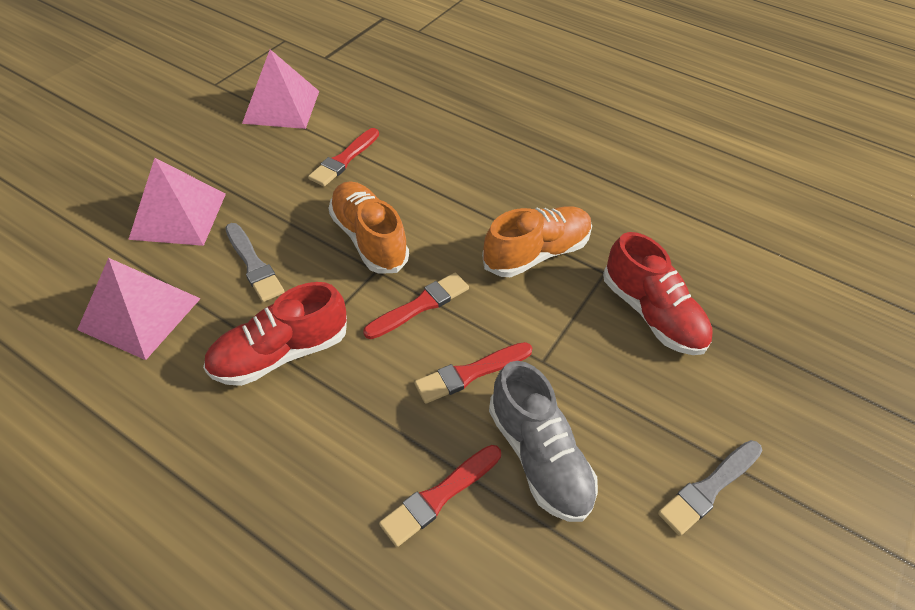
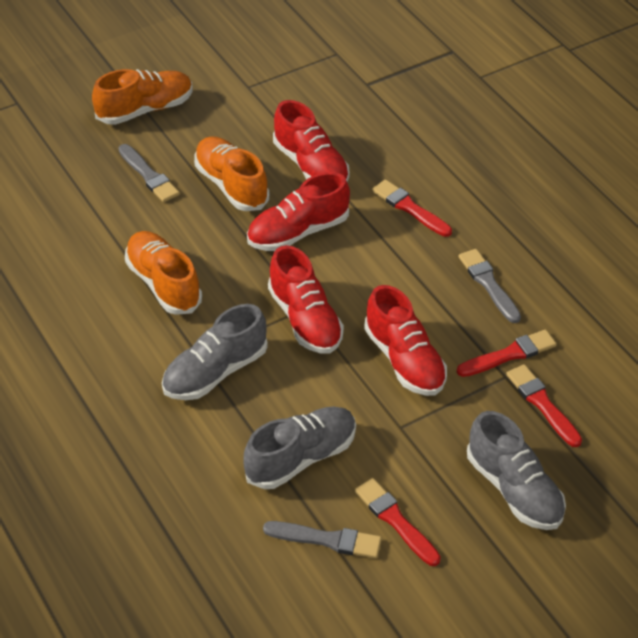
grey brush: [225,223,284,302] [658,440,763,536] = 2 -> [118,144,180,202] [263,521,382,558] [459,249,521,323] = 3
grey shoe: [489,361,598,522] = 1 -> [162,304,268,400] [243,406,356,489] [467,411,566,530] = 3
orange shoe: [328,181,409,273] [482,206,592,277] = 2 -> [92,69,192,125] [125,231,202,315] [194,136,269,211] = 3
pink pyramid: [77,258,201,360] [128,158,226,246] [242,49,319,129] = 3 -> none = 0
red shoe: [203,282,347,386] [603,232,713,355] = 2 -> [247,172,350,251] [268,245,344,353] [273,100,350,182] [364,285,447,396] = 4

